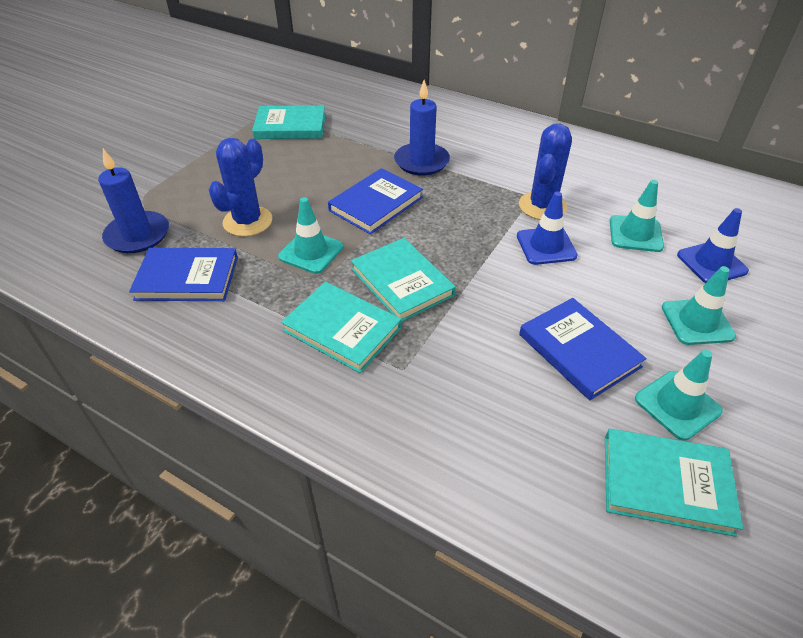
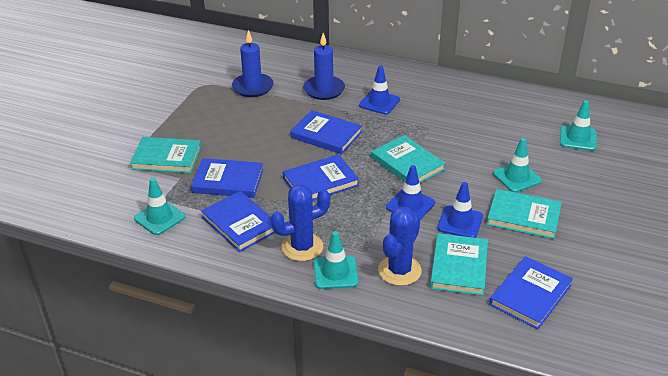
blue book: [129,248,238,301] [328,168,423,234] [519,298,646,400] = 3 -> [191,158,263,198] [201,191,275,252] [283,154,359,201] [290,110,362,154] [489,256,573,329] = 5
blue traffic cone: [517,191,578,265] [677,208,749,283] = 2 -> [359,66,400,114] [386,165,435,220] [437,182,483,238] = 3

